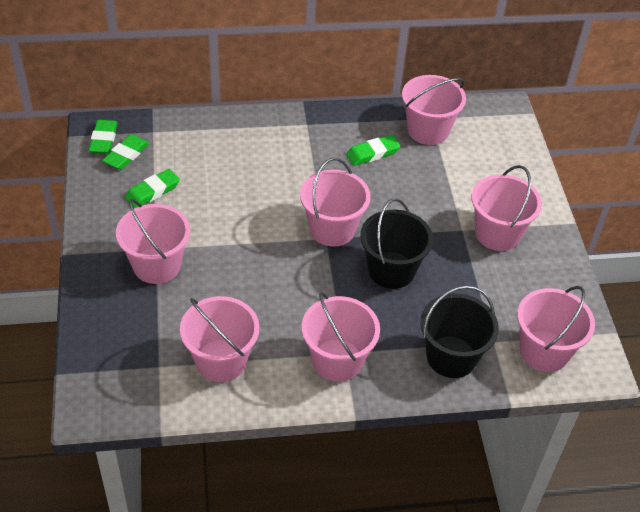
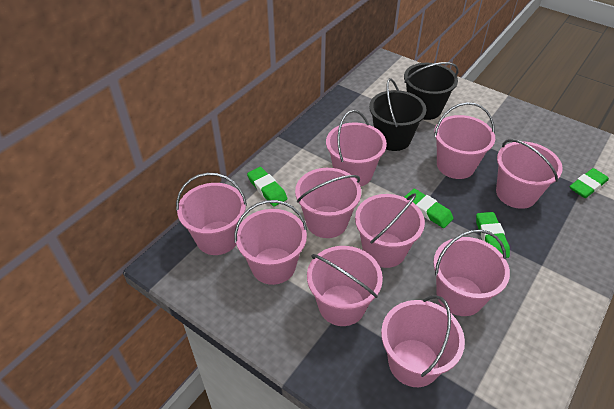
pink bucket: [116,199,190,284] [180,296,259,382] [300,158,371,247] [301,292,380,382] [402,75,466,145] [472,165,542,251] [517,286,595,372] = 7 -> [176,173,247,255] [234,200,307,285] [295,168,361,238] [307,246,383,326] [326,110,387,187] [355,193,425,268] [381,295,465,387] [433,229,510,316] [434,102,495,179] [496,139,563,209] = 10

